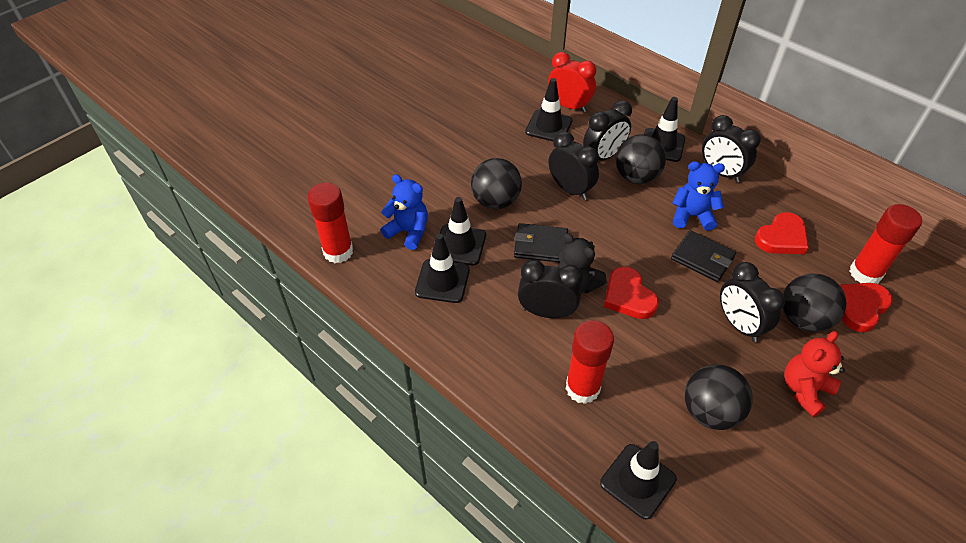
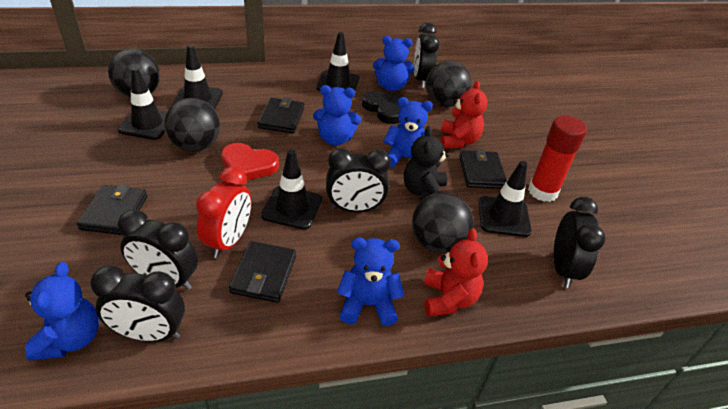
black heart: none = 0 -> [362,91,404,124] = 1
black wallet: [514,223,568,263] [671,230,736,282] = 2 -> [77,184,147,235] [229,241,296,303] [258,97,305,133] [459,149,507,189] = 4
blue teddy bear: [381,174,428,250] [672,161,725,231] = 2 -> [25,262,99,361] [313,85,361,146] [337,237,405,326] [373,36,415,91] [383,97,433,168] = 5
red glue stick: [307,183,353,263] [566,320,614,404] [850,204,922,284] = 3 -> [528,116,587,202] = 1
red heart: [604,267,659,319] [755,212,809,254] [840,283,893,332] = 3 -> [221,143,279,180] = 1
red teddy bear: [784,331,845,417] = 1 -> [424,228,488,317] [441,81,488,148] = 2

